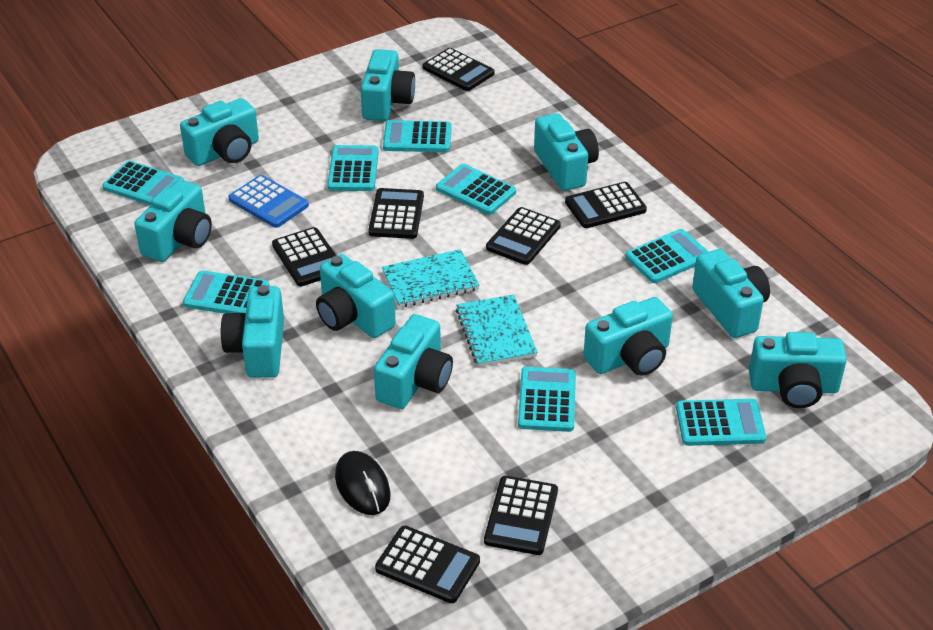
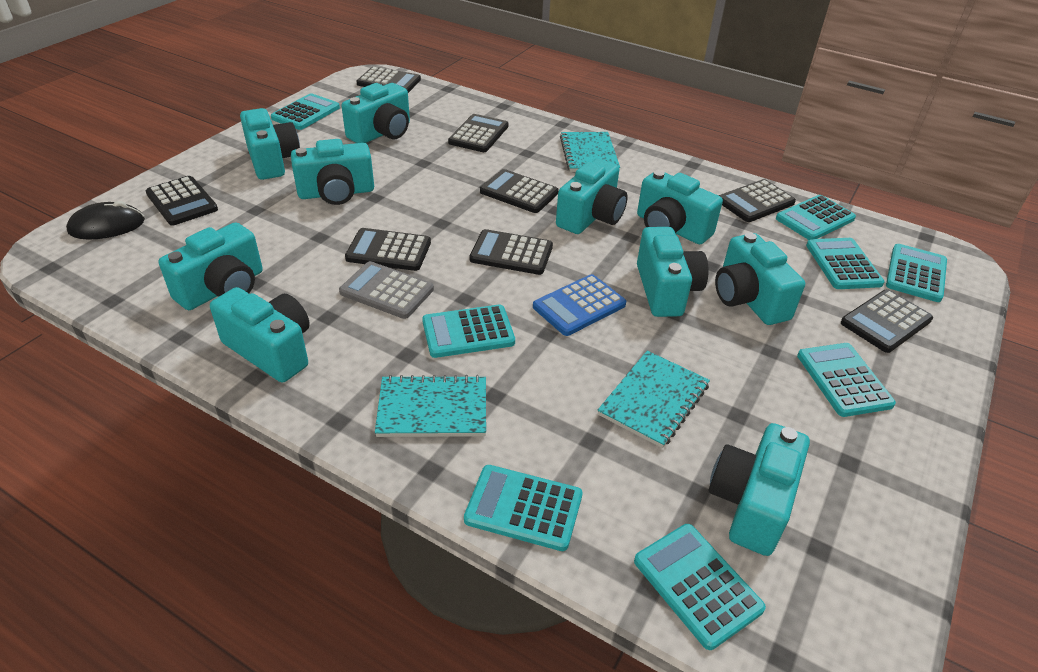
black calculator: [272,227,336,286] [368,188,424,239] [375,526,480,603] [423,48,495,91] [484,476,558,555] [486,207,561,265] [565,182,647,228] = 7 -> [146,176,218,226] [345,228,431,271] [356,67,421,93] [448,114,508,152] [469,229,553,275] [480,169,558,213] [719,179,796,222] [841,289,933,353] = 8
grey calculator: none = 0 -> [339,261,434,319] = 1
turquoise notebook: [382,249,480,308] [456,295,538,367] = 2 -> [375,375,486,437] [560,132,620,172] [597,351,710,448] = 3

